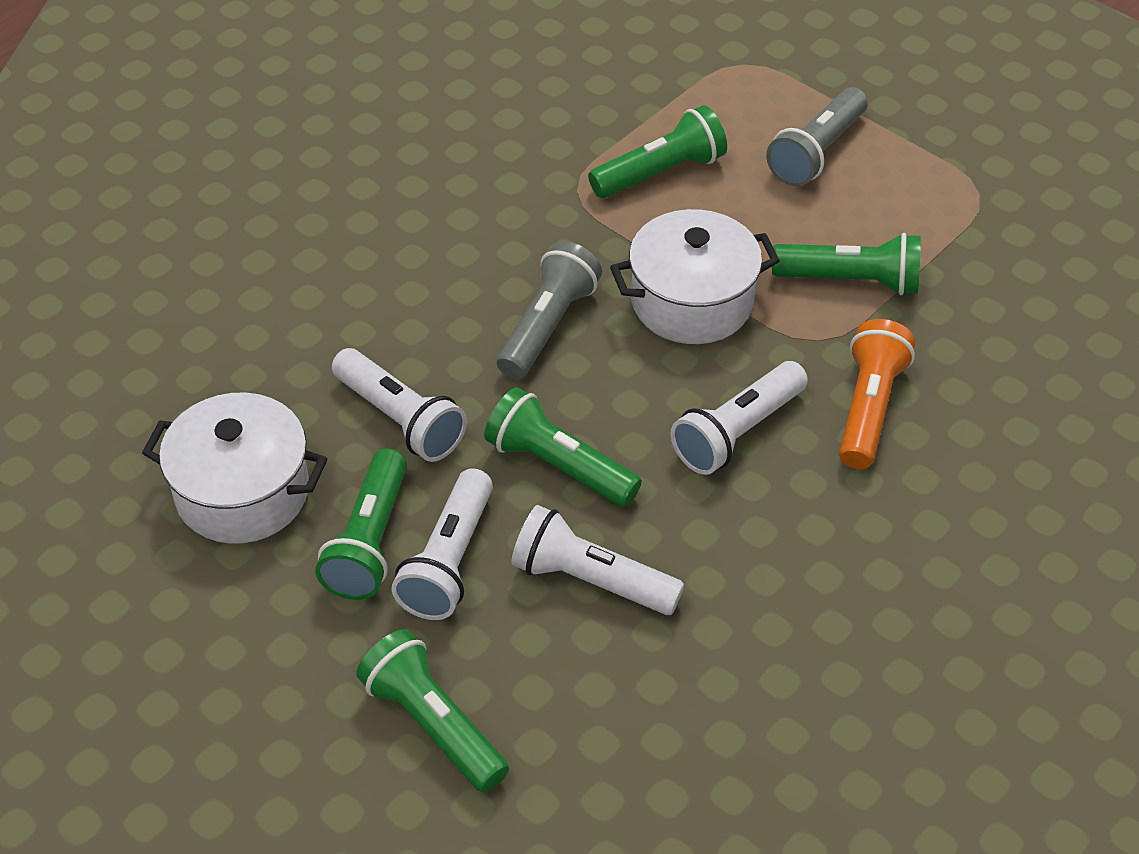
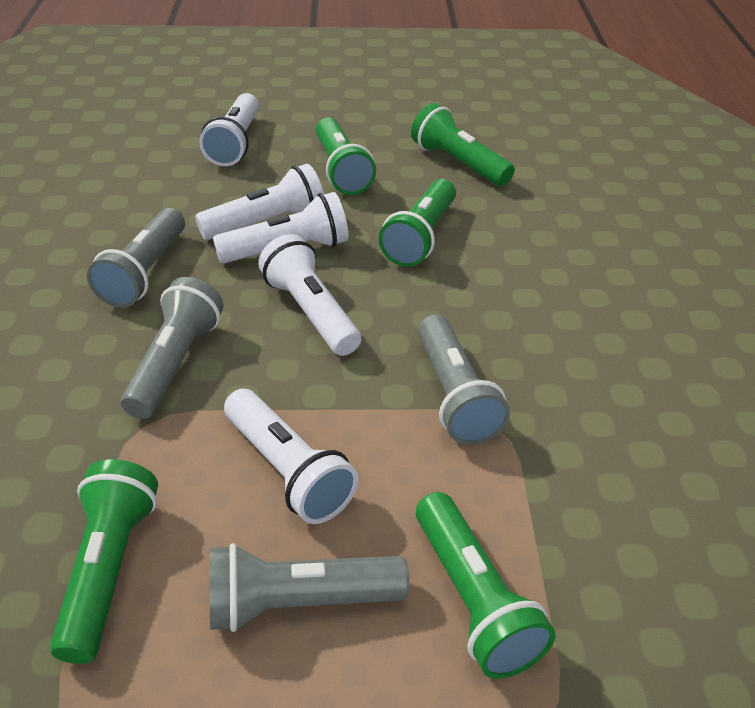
grey flashlight: [497,241,602,379] [766,87,868,187] = 2 -> [87,208,185,308] [121,277,223,419] [210,543,410,632] [418,315,510,445] = 4
orange flashlight: [839,319,915,469] = 1 -> none = 0
white flashlight: [332,348,467,462] [391,468,493,620] [511,505,684,615] [671,361,808,475] = 4 -> [195,163,324,240] [199,93,259,166] [213,192,348,264] [224,389,358,524] [258,234,361,356] = 5
white pot: [142,393,327,544] [610,209,780,344] = 2 -> none = 0

